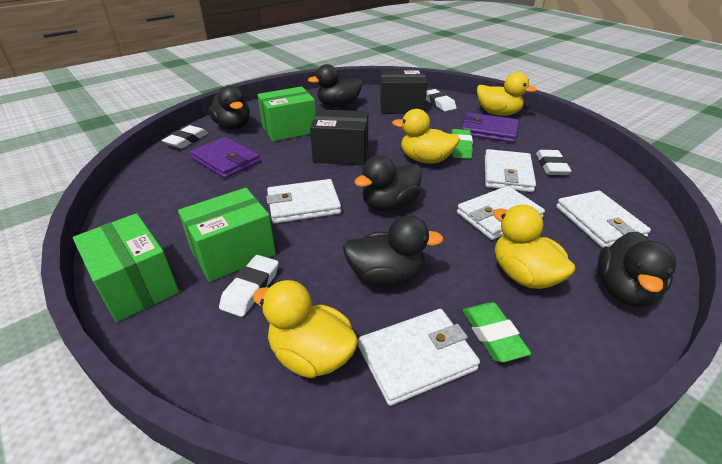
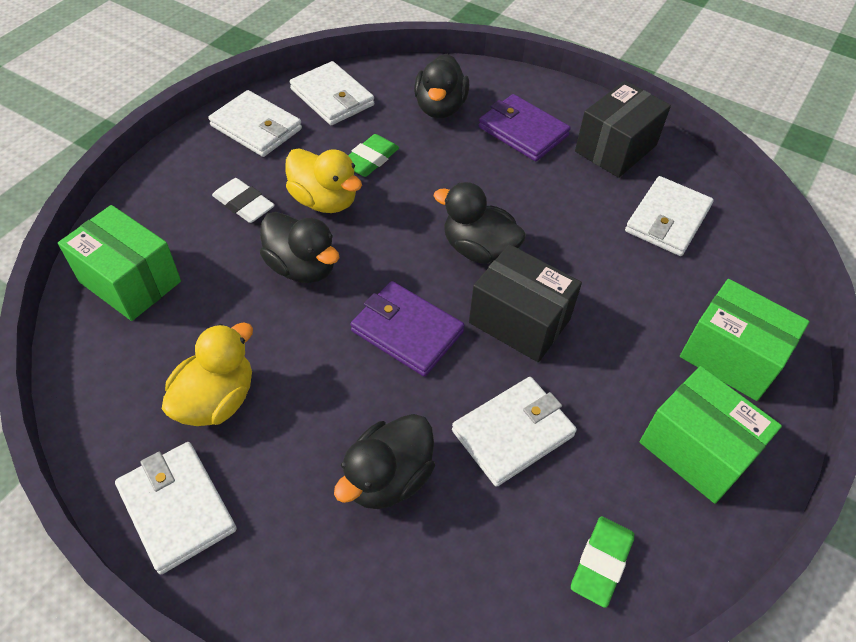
black duck: [208,85,250,130] [308,64,362,107] [343,215,444,286] [354,155,421,211] [598,231,676,307] = 5 -> [260,212,339,283] [334,414,435,509] [414,54,469,118] [434,182,526,264] = 4
white eraser: [162,125,208,149] [219,255,279,317] [426,89,457,112] [536,150,572,175] = 4 -> [212,178,275,223] = 1
yellow duck: [253,280,359,378] [392,109,460,164] [477,72,537,116] [493,205,576,289] = 4 -> [162,322,253,426] [285,148,362,213] = 2

